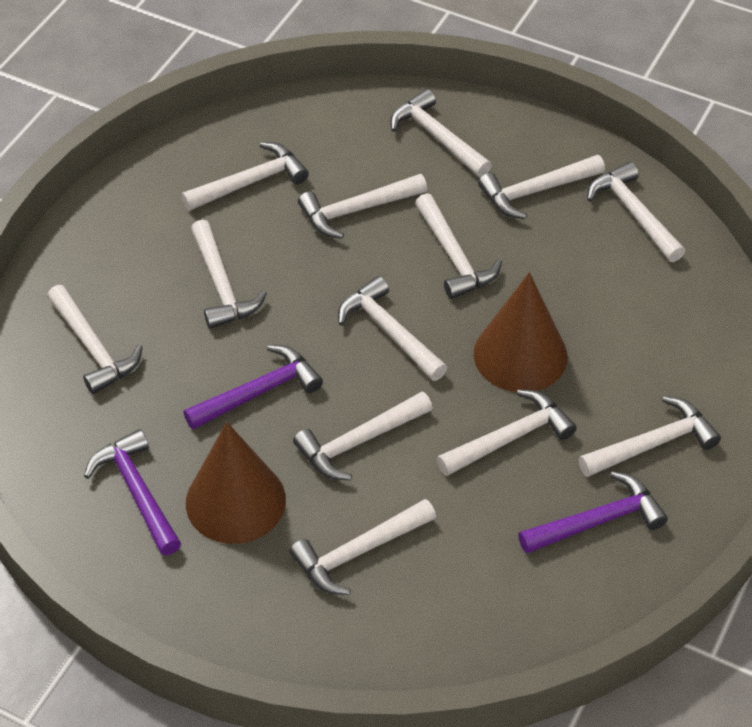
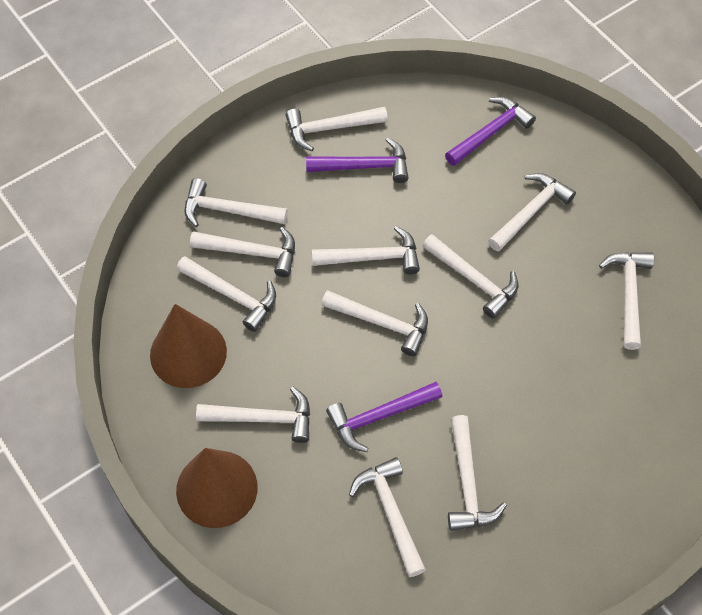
white hammer: [47,285,143,394] [181,142,309,211] [191,220,267,329] [289,499,436,595] [293,392,433,480] [298,174,427,239] [338,276,447,381] [390,89,492,177] [415,193,502,299] [437,390,577,476] [478,155,605,219] [578,396,721,477] [587,162,685,262] = 13 -> [177,256,276,332] [185,178,288,227] [190,227,295,277] [196,387,310,443] [286,107,388,151] [312,226,420,275] [321,290,428,356] [349,457,426,577] [423,234,518,319] [448,415,507,531] [488,173,576,251] [599,252,654,350] = 12

